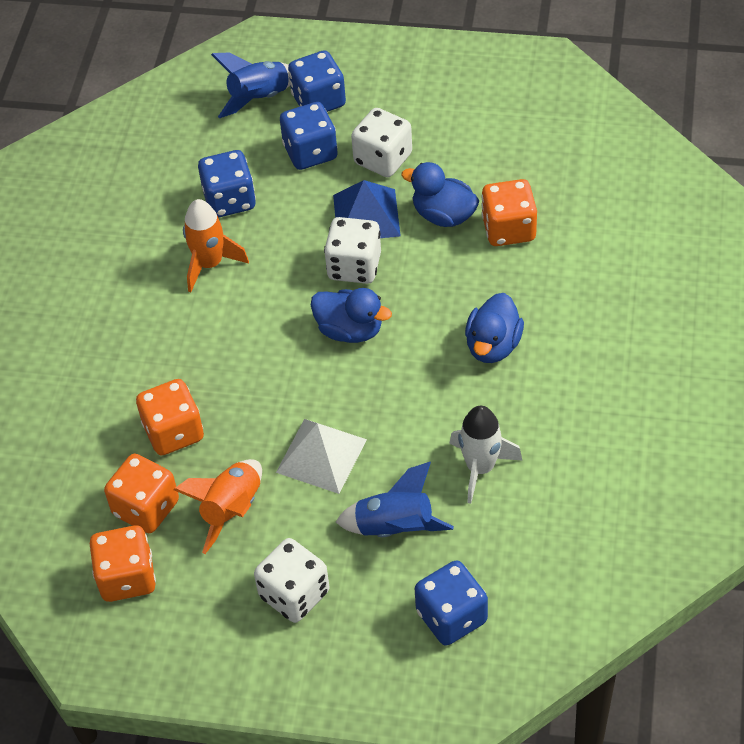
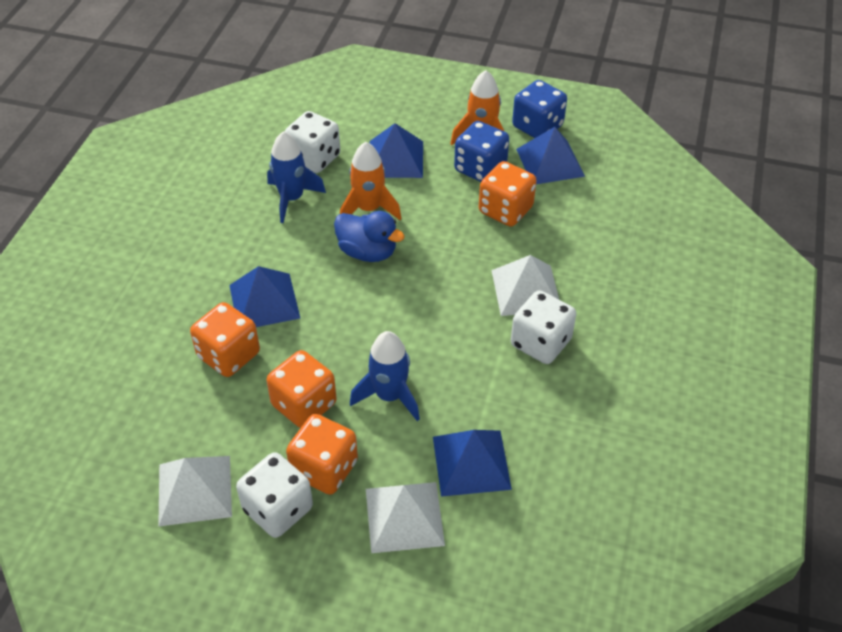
blue dice: [198,150,256,218] [280,102,338,170] [288,50,346,112] [415,560,488,646] = 4 -> [454,121,509,182] [512,80,567,138] = 2
blue duck: [311,288,392,343] [401,162,479,227] [465,293,524,363] = 3 -> [334,211,405,262] = 1
blue pyramid: [333,180,401,238] = 1 -> [229,266,300,327] [370,123,423,178] [433,430,512,497] [516,127,585,184] = 4
white pyramid: [276,419,367,494] = 1 -> [158,456,232,527] [366,482,445,553] [491,255,559,316] = 3
white rocket: [450,406,523,504] = 1 -> none = 0

